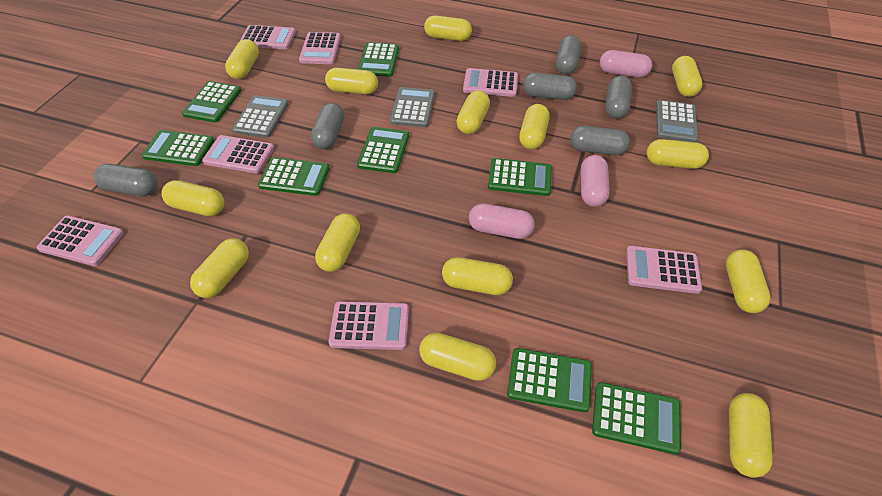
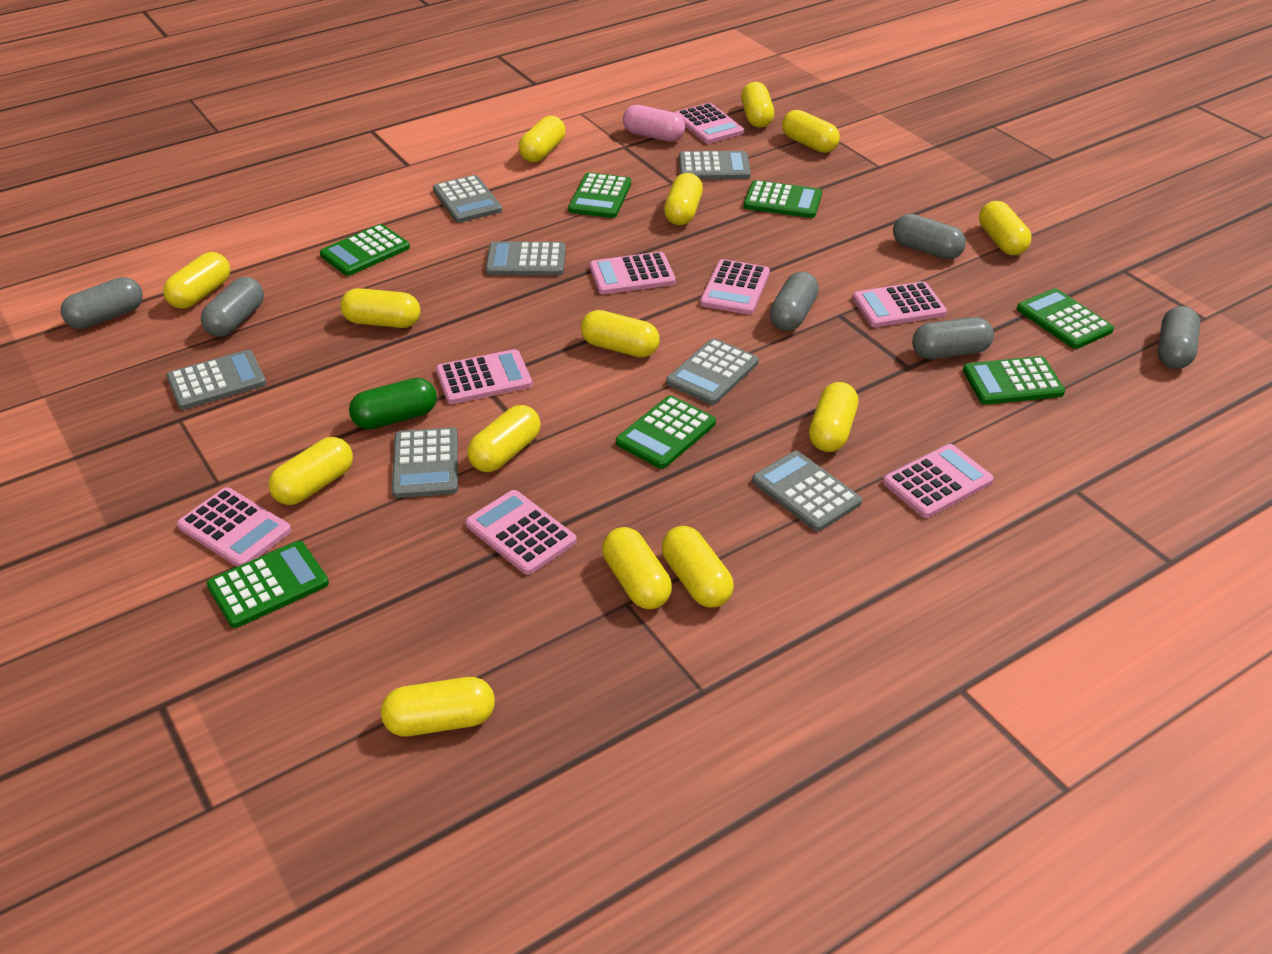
green calculator: [141,130,214,166] [182,81,241,123] [258,157,330,196] [357,127,409,173] [358,42,399,77] [488,158,552,196] [507,348,592,412] [592,382,681,454] = 8 -> [207,541,329,628] [320,224,410,276] [568,172,631,218] [616,395,716,469] [744,180,822,218] [963,356,1065,405] [1017,288,1114,349] = 7
green capsule: none = 0 -> [349,378,437,430] = 1
grey calculator: [232,95,288,138] [390,87,435,127] [656,100,698,142] = 3 -> [166,350,266,410] [392,427,458,498] [433,175,502,223] [485,241,566,276] [666,338,759,405] [679,151,751,179] [752,451,862,531] = 7
pink calculator: [37,215,124,266] [202,135,274,174] [239,25,296,49] [299,32,341,64] [329,301,409,350] [463,68,518,97] [626,246,702,294] = 7 -> [177,487,291,567] [436,349,532,404] [465,490,577,575] [590,252,676,294] [675,103,744,144] [700,259,770,315] [853,281,947,327] [883,444,994,518] = 8
pink capsule: [469,204,535,239] [581,155,610,207] [600,50,652,78] = 3 -> [623,105,685,142] = 1

